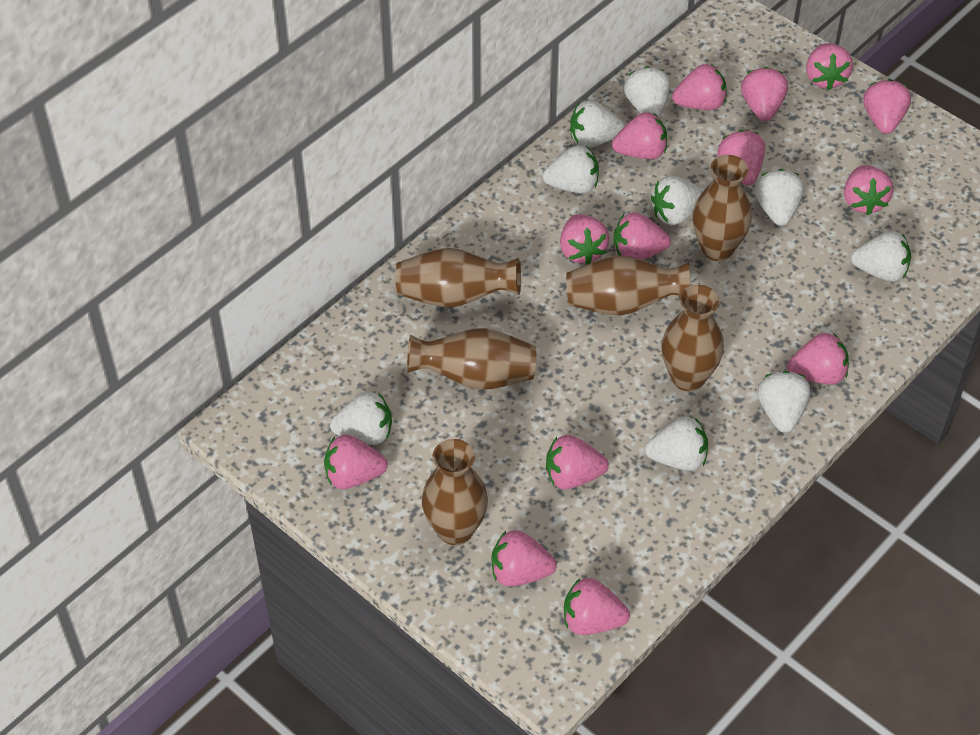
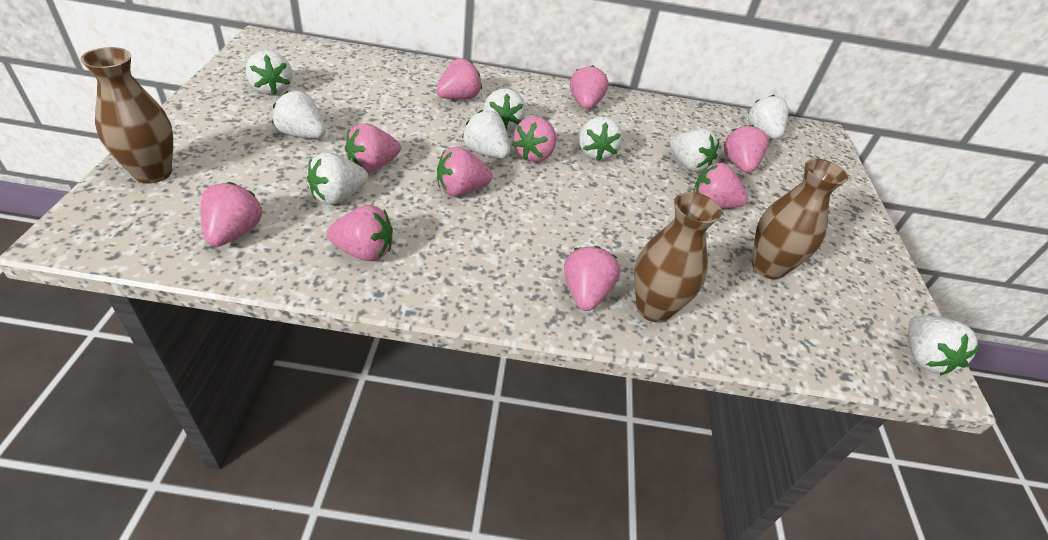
brown vase: [395,248,521,308] [407,328,536,390] [422,439,488,545] [566,256,690,315] [661,285,724,391] [693,155,752,261] = 6 -> [80,47,173,183] [634,192,722,323] [752,158,848,280] = 3
pink strawberry: [324,435,388,489] [491,530,557,586] [546,435,609,489] [560,214,609,264] [564,578,630,635] [612,112,667,159] [613,212,671,260] [672,64,727,110] [717,130,765,185] [741,67,788,121] [787,333,849,384] [806,43,853,90] [844,165,893,215] [863,79,911,134] = 14 -> [201,182,262,247] [327,205,393,261] [345,123,401,173] [436,59,482,100] [437,147,493,197] [512,117,557,162] [564,246,620,311] [570,65,609,109] [693,163,748,208] [724,125,768,173] = 10

